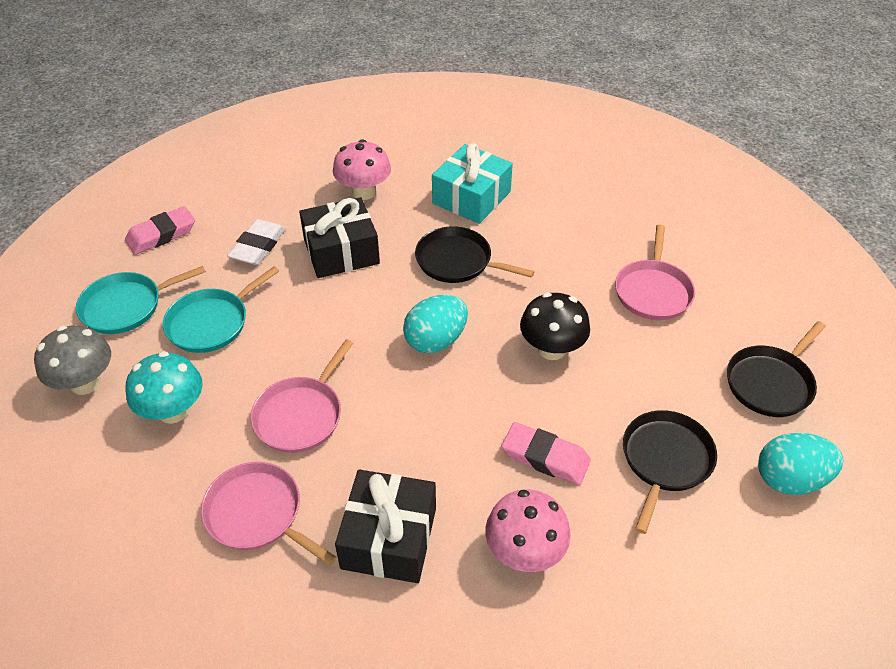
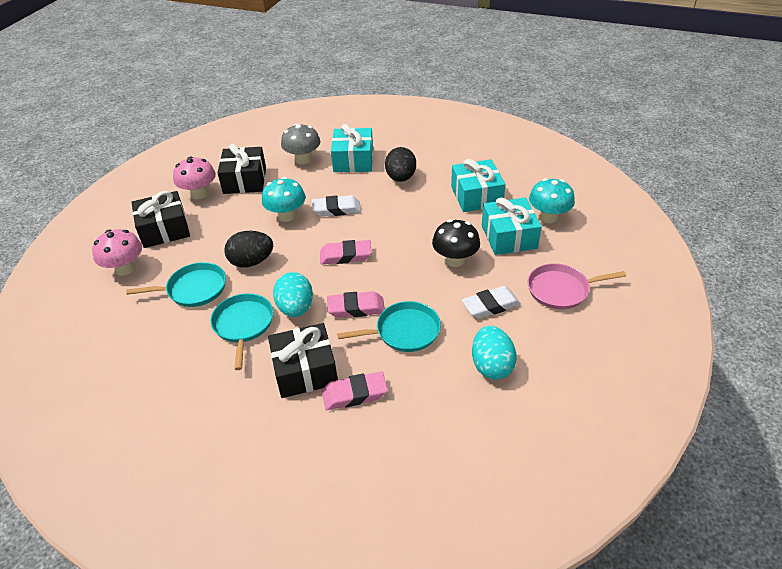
black egg: none = 0 -> [224,231,273,268] [385,147,416,182] = 2
black gift: [299,197,380,278] [335,469,436,583] = 2 -> [131,191,190,248] [217,144,266,194] [268,323,338,398] = 3
black pan: [415,226,535,283] [623,410,717,534] [727,321,826,417] = 3 -> none = 0
pink eraser: [125,206,195,255] [502,422,591,485] = 2 -> [320,240,372,264] [322,372,388,410] [327,291,385,318] = 3
pink pan: [201,462,336,566] [250,339,353,453] [615,225,695,320] = 3 -> [528,263,626,310] = 1
turquoise gift: [432,143,513,224] = 1 -> [331,124,373,172] [451,159,506,212] [482,198,542,255] = 3
turquoise mushroom: [126,351,203,424] = 1 -> [262,177,305,222] [529,178,575,223] = 2
turquoise pan: [76,266,206,334] [163,266,279,353] = 2 -> [126,262,226,307] [211,293,273,370] [337,301,441,352] = 3
white eraser: [227,219,286,265] = 1 -> [312,195,361,217] [462,286,521,319] = 2

